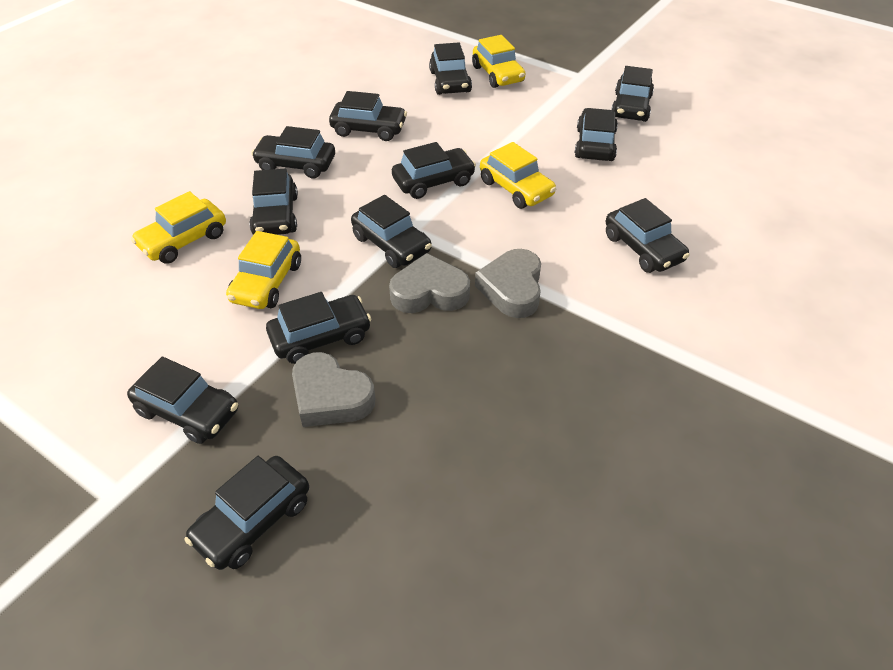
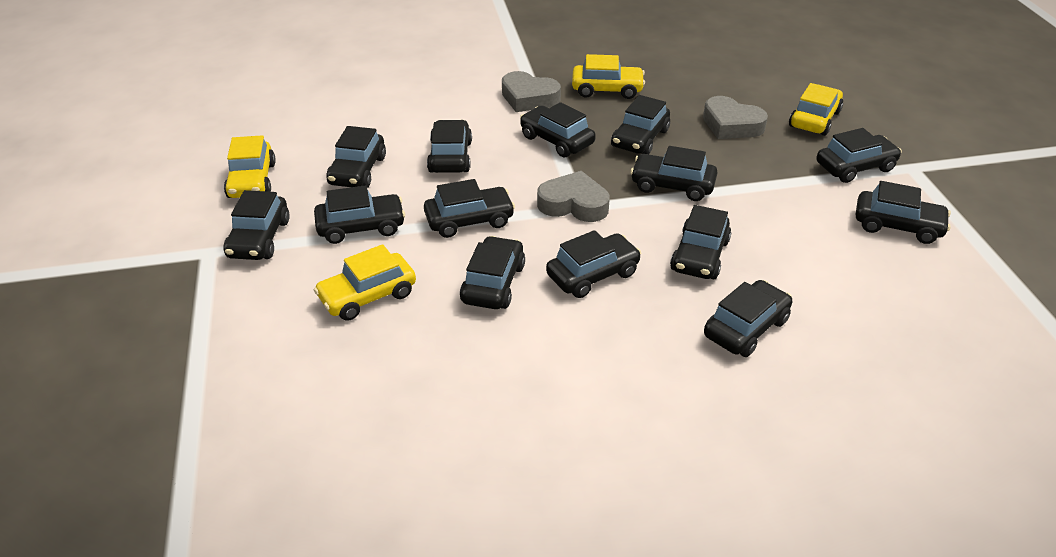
black car: [127,357,238,444] [184,456,309,570] [249,169,298,235] [251,126,335,178] [266,292,372,364] [329,91,407,141] [351,195,432,268] [392,142,476,199] [429,42,472,95] [575,108,618,161] [606,198,690,273] [611,66,654,122] = 12 -> [224,190,290,260] [314,185,405,244] [326,126,386,188] [424,179,515,238] [427,120,472,173] [460,236,525,309] [520,102,596,157] [546,230,641,298] [611,95,670,154] [630,146,718,201] [670,205,731,279] [704,280,792,357] [816,128,902,183] [856,181,951,244] = 14

